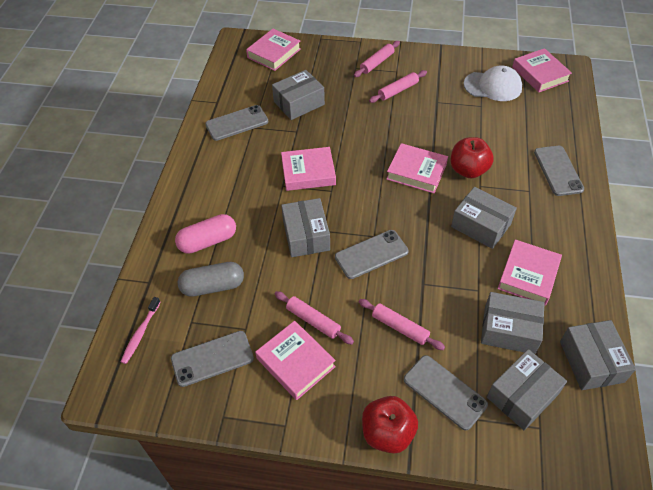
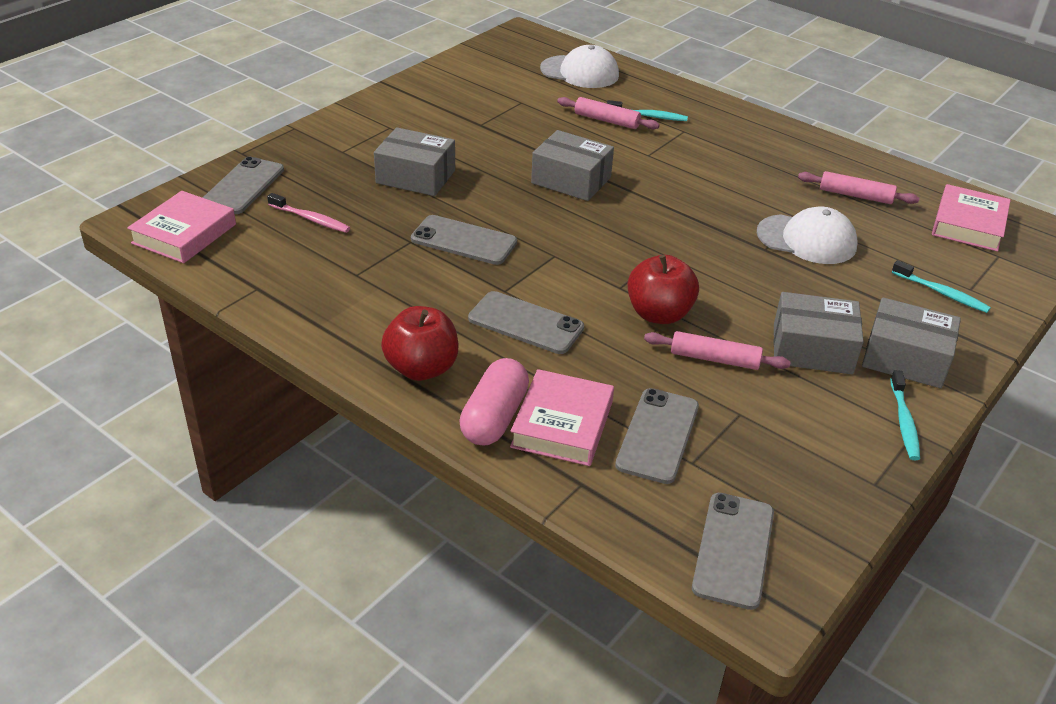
grey box: [272,70,325,120] [281,198,330,257] [451,187,517,249] [481,292,545,354] [487,349,567,430] [560,320,636,390] = 6 -> [374,127,455,196] [531,130,614,201] [774,292,864,374] [862,297,961,388] = 4
grey capsule: [178,262,244,297] = 1 -> none = 0
pink book: [246,29,301,71] [255,321,336,400] [281,147,336,191] [386,143,448,193] [498,240,562,306] [512,48,572,93] = 6 -> [127,191,236,263] [510,369,614,466] [932,184,1011,252] = 3
pink rolling pin: [275,291,354,344] [354,41,400,77] [359,299,445,350] [369,70,427,103] = 4 -> [557,97,659,129] [644,331,791,370] [798,171,919,204] = 3
turquoise toothbrush: none = 0 -> [607,100,688,121] [890,370,920,460] [892,260,991,313] = 3
white cap: [464,65,522,101] = 1 -> [540,45,619,88] [757,207,858,264] = 2

